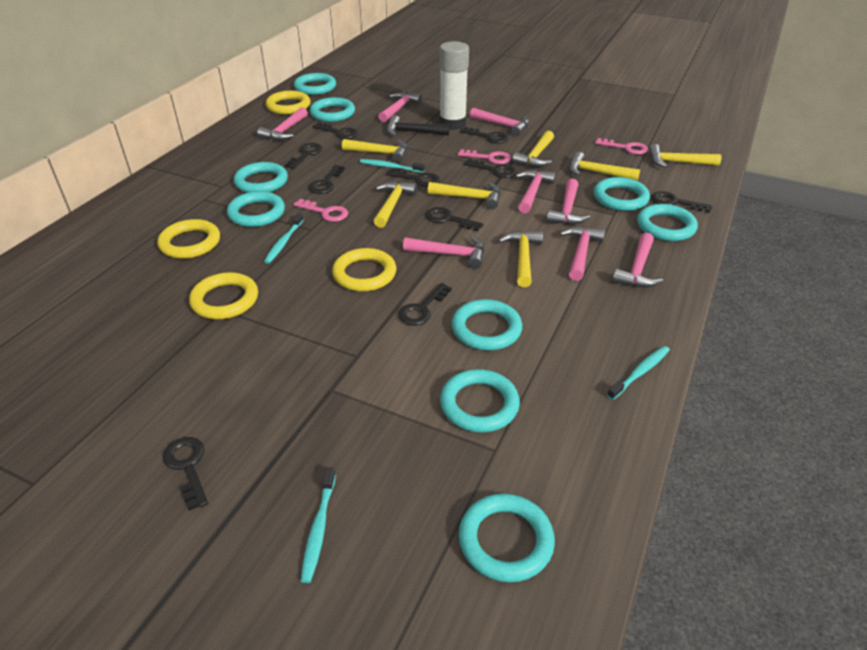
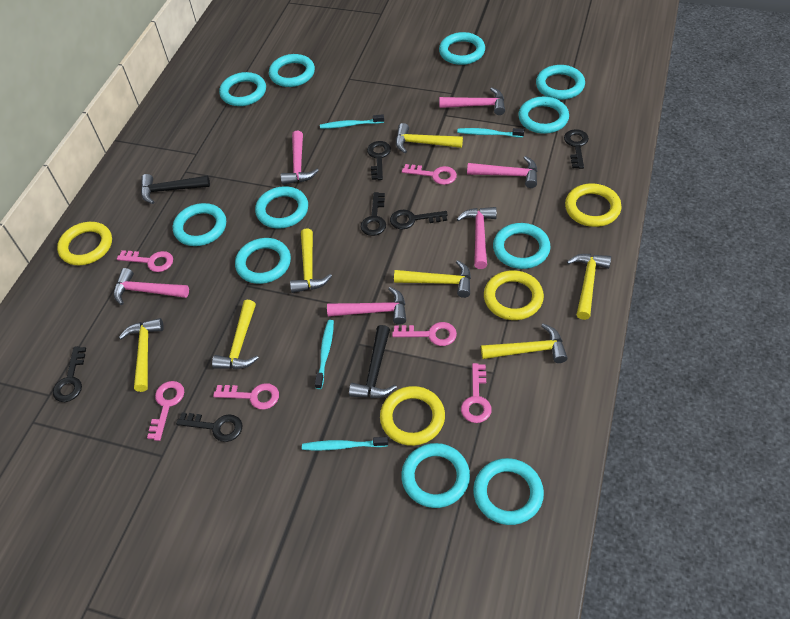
black hammer: [387,115,450,136] = 1 -> [141,174,210,204] [349,325,397,398] = 2
black key: [163,437,208,511] [285,143,323,169] [308,165,345,194] [312,122,358,139] [386,169,440,187] [398,283,452,326] [425,207,483,231] [460,127,509,144] [464,159,517,178] [651,191,713,213] = 10 -> [53,346,86,402] [176,412,243,442] [361,192,386,236] [367,141,391,180] [390,210,448,230] [564,129,589,169] = 6
pink hammer: [257,107,308,140] [378,92,422,122] [403,236,484,269] [470,108,530,136] [515,170,556,214] [547,179,591,225] [559,226,605,281] [612,233,663,288] = 8 -> [114,268,189,305] [281,130,319,185] [327,287,406,325] [440,87,505,115] [457,207,497,269] [467,156,538,188] = 6
pink key: [293,199,348,222] [458,149,511,164] [595,138,648,154] = 3 -> [117,250,173,272] [147,381,184,441] [213,383,279,410] [392,322,457,346] [402,164,457,185] [461,363,492,423] = 6
turquoise ring: [227,191,285,227] [234,162,288,193] [294,73,336,95] [310,97,355,122] [440,369,520,433] [452,299,522,350] [459,493,555,583] [594,177,650,211] [637,204,698,241] = 9 -> [173,203,226,246] [219,72,266,106] [235,238,291,284] [255,186,308,229] [269,54,315,87] [401,443,470,508] [439,32,485,65] [473,458,544,525] [493,223,551,269] [518,97,569,134] [536,65,585,100] = 11
white glue stick: [439,41,469,130] = 1 -> none = 0

